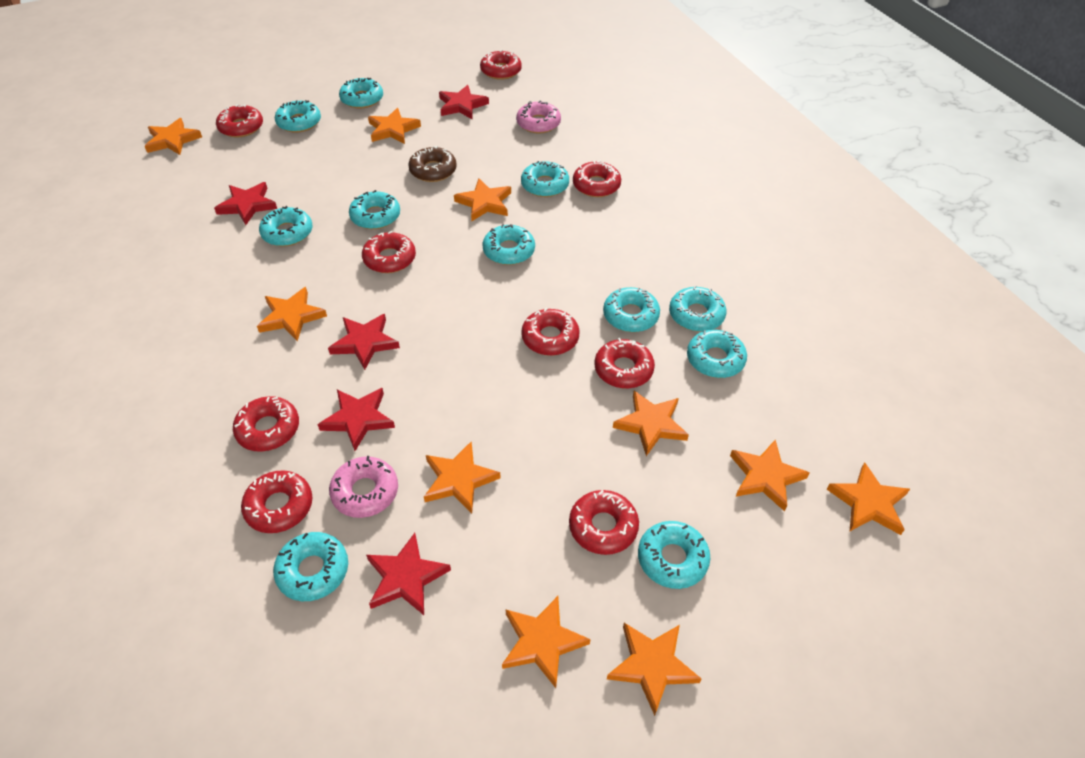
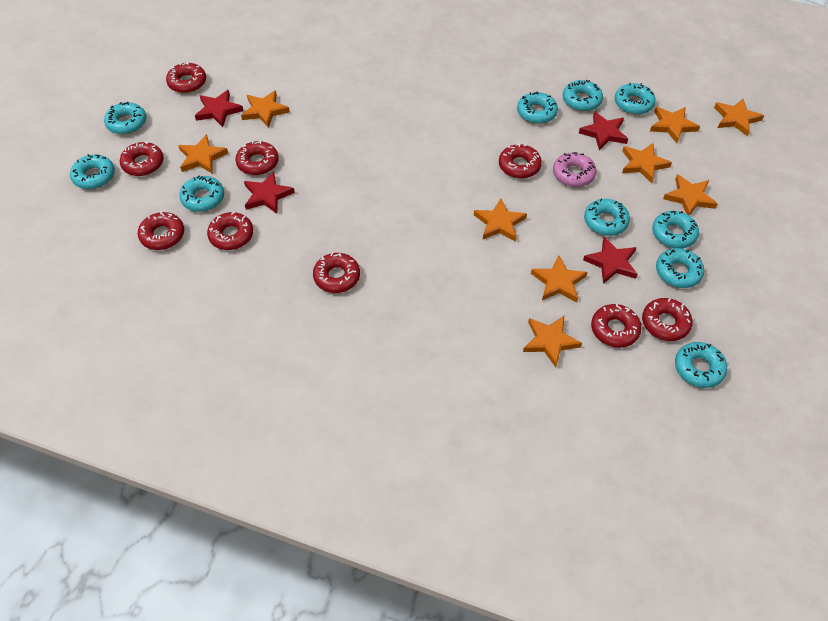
brown donut: [408,146,457,182] = 1 -> none = 0
orange star: [144,118,202,155] [257,287,327,341] [368,108,421,144] [424,441,501,513] [454,178,511,221] [502,596,590,688] [607,623,702,716] [613,391,689,456] [730,440,810,511] [827,462,910,535] = 10 -> [178,134,228,174] [241,90,290,128] [474,198,527,242] [523,316,582,367] [531,256,587,303] [622,143,672,183] [650,107,700,143] [663,174,718,216] [714,99,764,136] = 9
pink donut: [329,456,398,518] [516,100,561,133] = 2 -> [553,152,596,187] = 1
red star: [214,182,277,225] [317,388,395,451] [328,314,400,370] [366,533,451,615] [439,85,489,120] = 5 -> [195,90,243,127] [244,171,295,214] [579,111,628,150] [583,237,638,284] = 4
turquoise donut: [259,206,313,246] [273,532,348,601] [275,100,321,133] [339,77,383,109] [349,190,400,229] [482,224,535,265] [521,161,569,197] [603,287,660,332] [638,521,710,589] [669,286,727,332] [687,330,747,378] = 11 -> [70,154,115,189] [104,102,146,134] [179,175,224,212] [517,92,558,124] [563,80,603,111] [584,198,630,236] [615,83,656,115] [652,211,699,248] [656,248,704,288] [675,342,727,388] = 10

